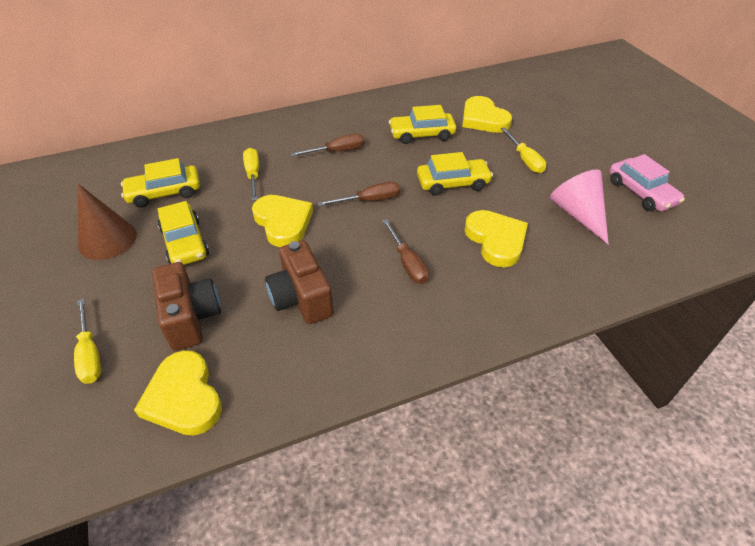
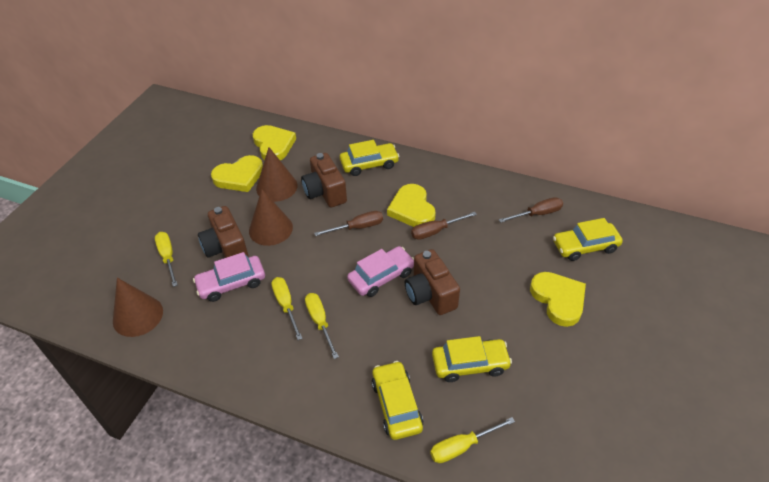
brown camera: [152,262,221,351] [265,240,334,324] = 2 -> [198,206,249,258] [301,153,347,207] [405,249,460,315] = 3
brown cone: [78,184,137,260] = 1 -> [113,278,163,337] [249,189,293,246] [256,147,297,202] = 3
pink car: [609,154,685,211] = 1 -> [193,252,265,302] [347,246,414,297] = 2
pink cone: [550,169,609,245] = 1 -> none = 0
yellow screwdriver: [74,298,101,384] [243,148,259,201] [501,127,546,173] = 3 -> [155,232,178,287] [271,277,303,340] [305,293,339,359] [430,417,515,463] = 4

